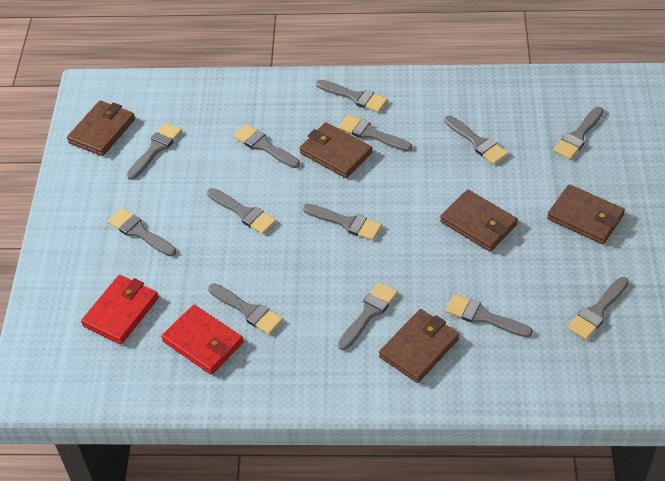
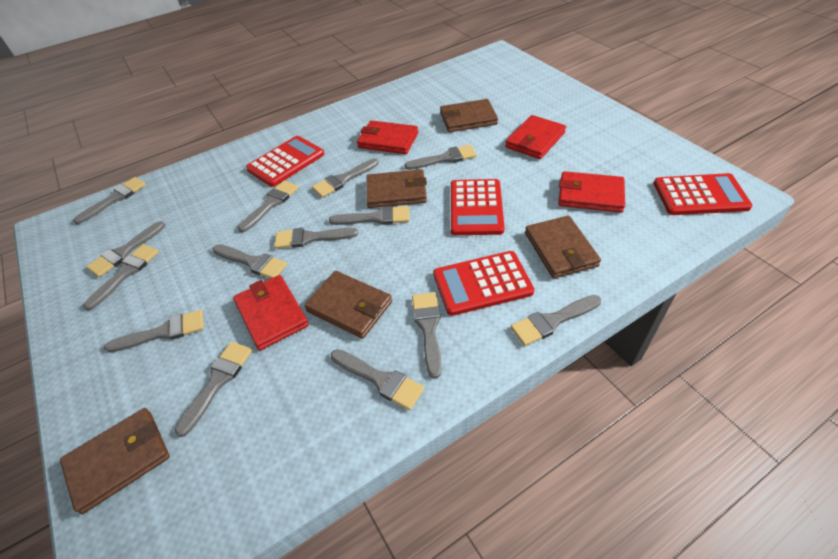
grey brush: [108,208,176,256] [127,123,182,180] [207,188,276,234] [208,283,283,335] [233,124,300,168] [303,204,382,241] [316,80,388,113] [338,115,412,152] [338,282,398,350] [444,116,508,164] [445,294,533,337] [553,107,604,159] [567,277,629,340] = 13 -> [73,177,146,224] [83,244,159,310] [86,221,165,277] [104,310,204,352] [175,342,252,437] [212,244,287,278] [238,181,299,232] [274,228,358,249] [312,158,379,198] [329,206,409,225] [331,349,424,410] [404,145,477,170] [412,292,442,379] [511,295,601,346] = 14
red calculator: none = 0 -> [246,136,324,187] [433,251,534,316] [451,179,505,235] [653,173,753,215] = 4
red wallet: [81,275,159,344] [161,305,244,375] = 2 -> [233,275,309,350] [357,120,418,154] [505,115,566,159] [559,171,625,213] = 4

